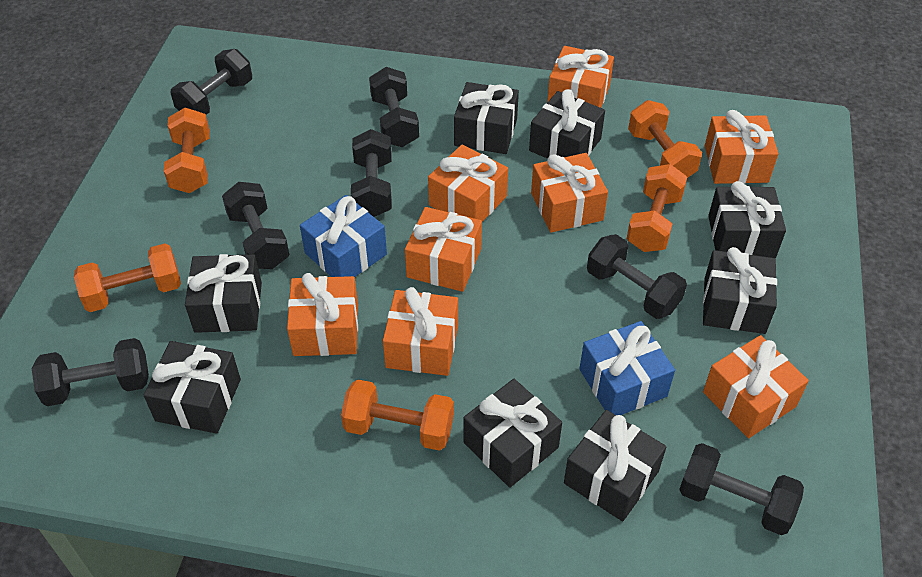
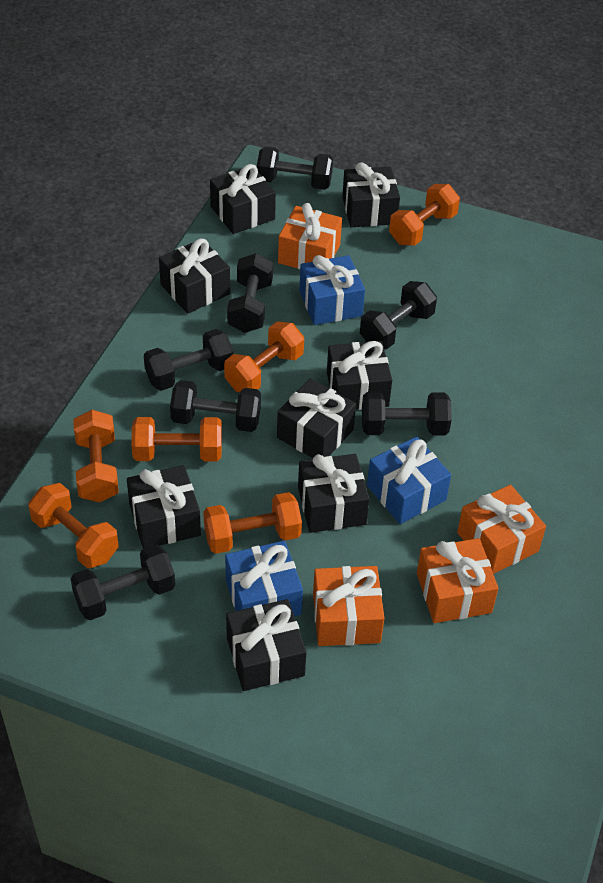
blue gift: [300,195,387,277] [579,321,675,415] = 2 -> [225,541,303,616] [299,255,365,325] [367,436,451,524] = 3
orange dumbbell: [74,244,181,312] [164,108,210,193] [341,379,454,451] [627,164,687,252] [628,100,702,178] = 5 -> [28,483,119,568] [73,410,119,503] [131,417,222,461] [203,492,302,554] [224,321,304,392] [389,184,460,246] = 6
orange gift: [287,273,358,356] [383,287,458,376] [405,207,482,292] [428,145,508,222] [531,153,608,233] [547,46,614,108] [703,335,809,438] [705,110,778,184] = 8 -> [278,203,342,269] [313,566,384,646] [417,538,498,623] [457,485,546,574] = 4

